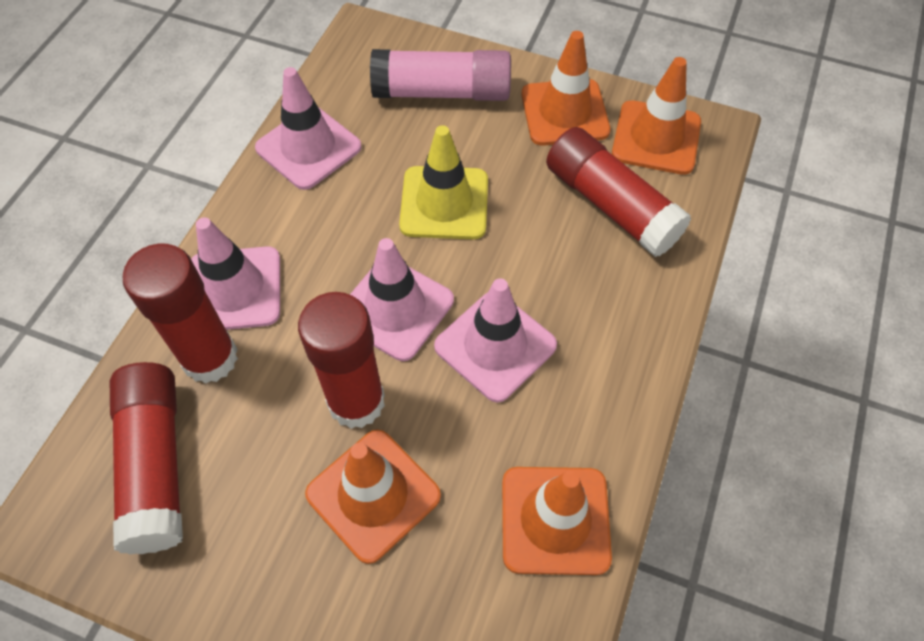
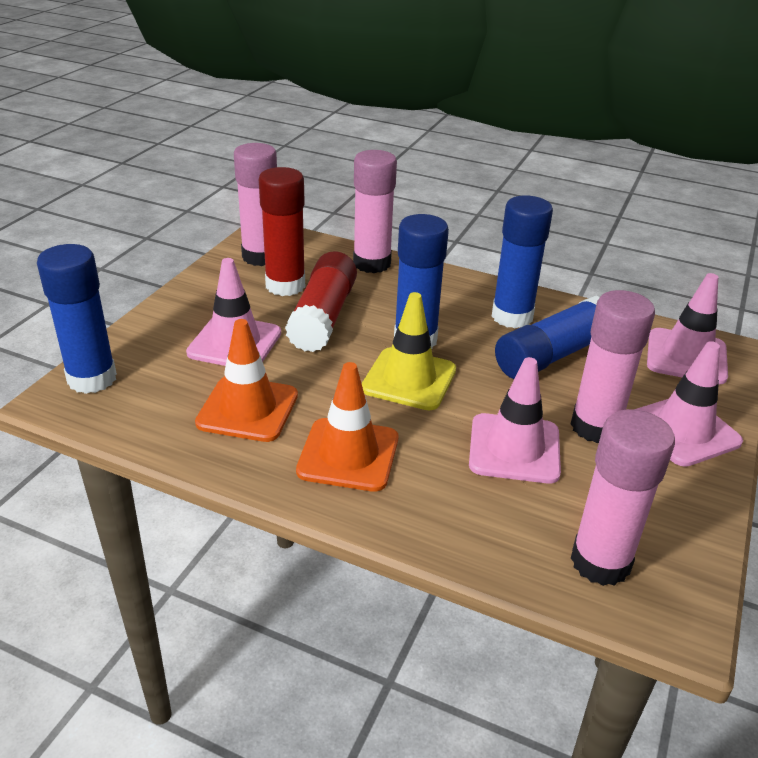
blue glue stick: none = 0 -> [37,244,117,394] [394,214,449,349] [491,195,553,328] [495,295,600,379] = 4
orange traffic cone: [305,430,441,564] [502,467,612,575] [521,31,611,146] [612,57,701,175] = 4 -> [195,319,298,442] [296,362,398,492] = 2
pink glue stick: [370,49,511,101] = 1 -> [234,143,277,266] [353,150,397,273] [571,290,655,443] [571,409,675,586] = 4
red glue stick: [110,362,183,555] [123,244,238,384] [298,292,385,429] [546,127,691,257] = 4 -> [259,167,305,296] [285,251,357,352] = 2

